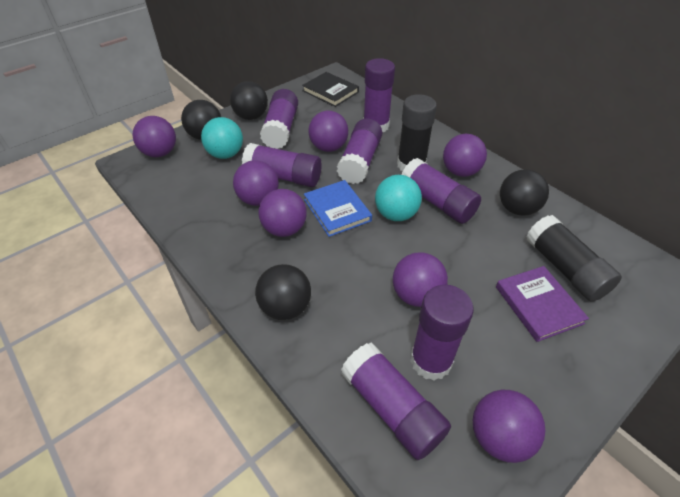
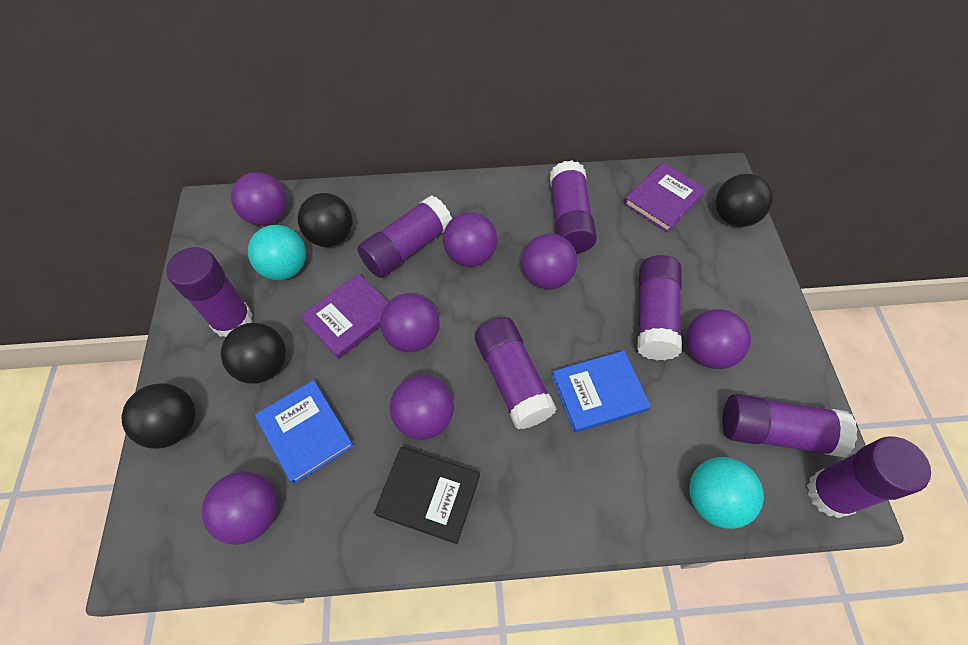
black glue stick: [397,94,437,171] [526,215,622,302] = 2 -> none = 0
blue book: [304,180,372,237] = 1 -> [255,380,354,484] [552,351,651,433] = 2
purple book: [496,266,589,342] = 1 -> [300,273,388,359] [624,163,706,232] = 2

